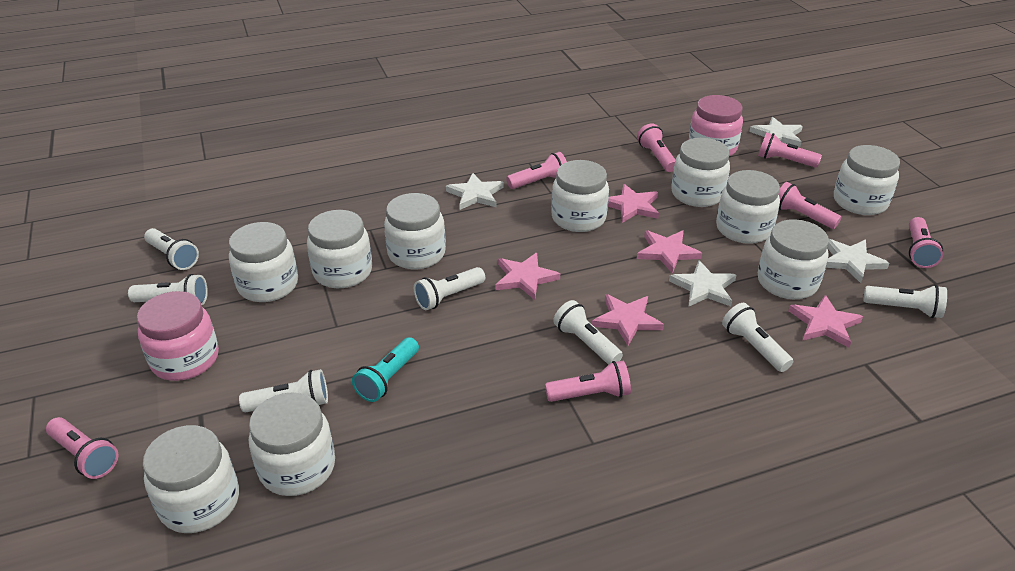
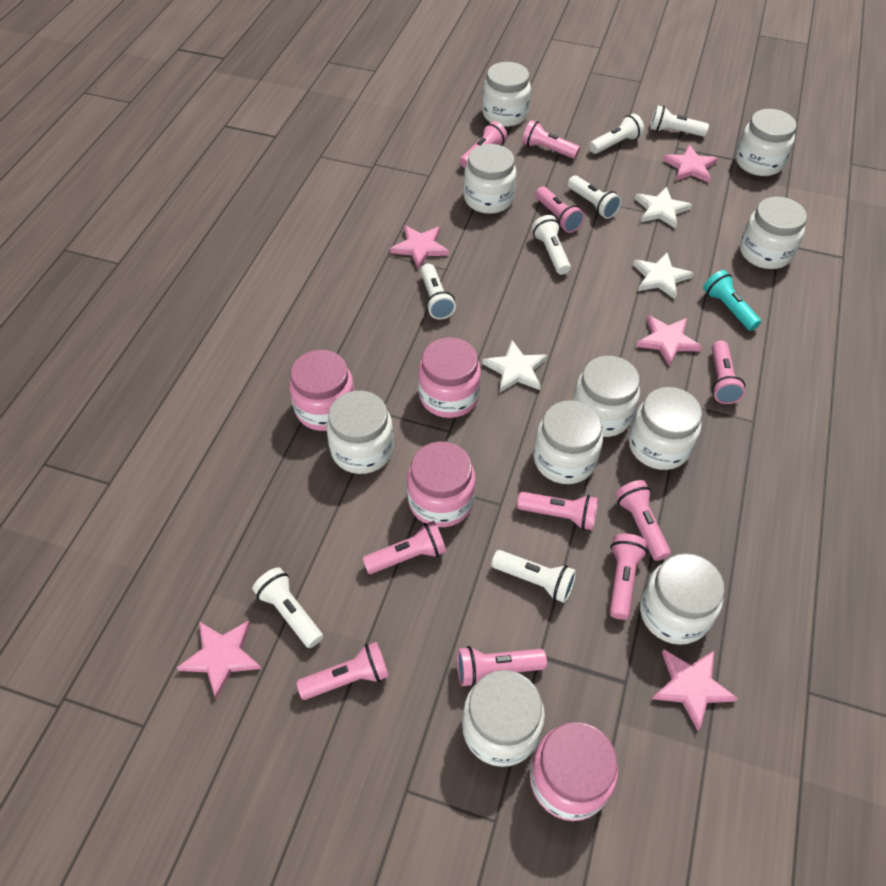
pink flashlight: [46,417,118,479] [506,152,567,189] [545,361,631,402] [637,123,675,172] [758,132,822,168] [778,182,841,229] [909,217,943,268] = 7 -> [297,642,389,700] [362,521,446,574] [457,646,547,687] [460,121,507,168] [517,492,598,530] [522,120,580,159] [535,187,585,233] [609,534,648,620] [615,480,671,561] [712,340,745,404] = 10
pink jar: [137,291,219,381] [689,95,743,156] = 2 -> [289,350,355,431] [407,442,476,527] [418,337,481,418] [530,722,618,821] = 4
white star: [446,173,504,210] [669,260,736,307] [749,117,803,147] [826,239,890,283] = 4 -> [482,340,547,392] [633,253,694,299] [635,187,692,229] = 3

